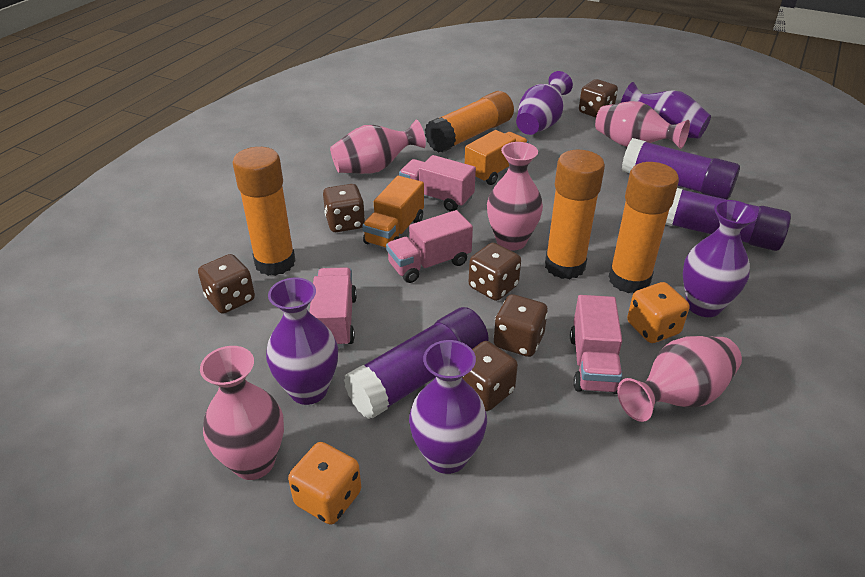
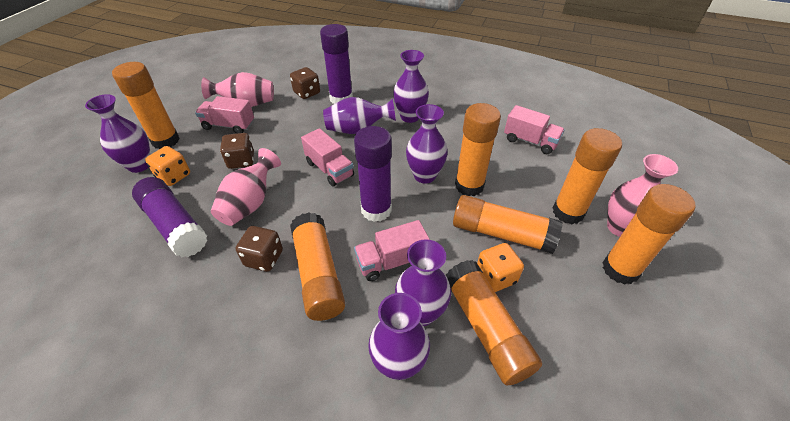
brown dice: [198,254,255,314] [323,184,365,232] [462,341,518,411] [469,243,521,301] [494,294,548,357] [579,79,618,118] = 6 -> [220,133,254,169] [236,226,283,272] [290,67,320,99] = 3
orange glue stick: [233,147,296,276] [425,91,514,153] [545,150,605,279] [609,162,679,293] = 4 -> [112,62,180,149] [290,213,345,321] [446,260,542,385] [453,195,563,254] [455,103,501,196] [553,128,622,224] [602,184,695,285] = 7
orange truck: [362,176,424,249] [465,130,529,185] = 2 -> none = 0
pink vase: [200,346,284,480] [330,120,426,174] [487,142,543,251] [595,101,690,149] [617,336,742,422] = 5 -> [201,72,274,107] [211,148,281,226] [607,154,678,237] = 3
purple vase: [266,278,338,405] [409,340,487,474] [516,71,573,135] [621,82,711,139] [683,200,758,317] = 5 -> [85,94,150,173] [323,97,396,134] [368,293,430,380] [393,50,429,123] [395,239,451,326] [406,104,448,183] = 6

